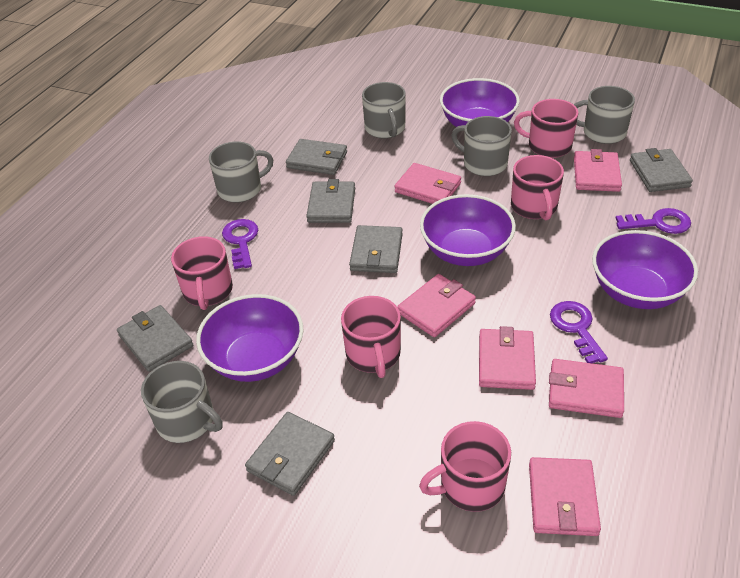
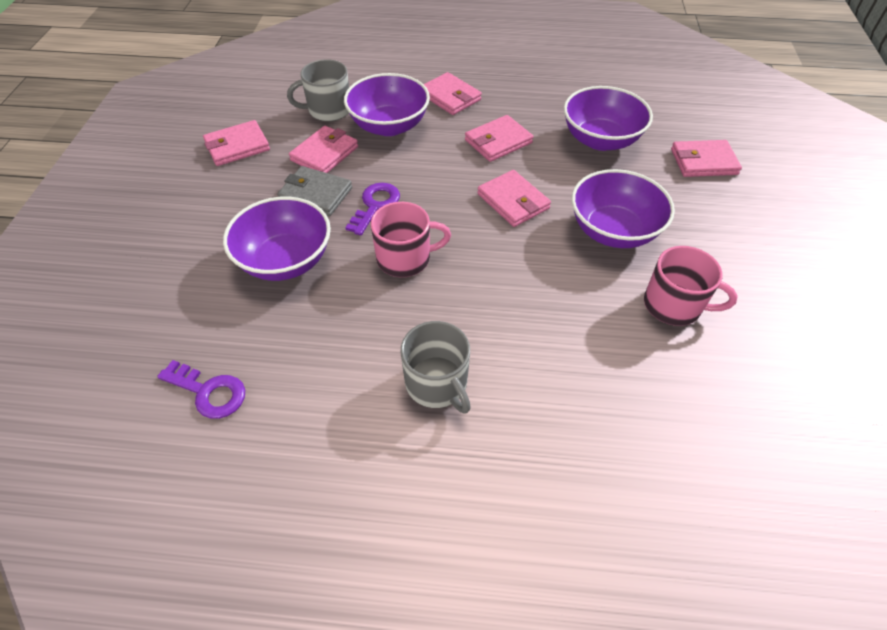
grey mug: [141,361,223,443] [209,141,273,202] [362,82,406,138] [452,116,512,176] [574,86,635,144] = 5 -> [287,59,349,122] [401,321,471,414] = 2
grey wallet: [117,305,193,372] [245,412,335,496] [286,139,347,175] [306,179,355,223] [349,225,403,273] [630,148,693,192] = 6 -> [277,166,352,216] = 1
pink mug: [171,236,233,310] [341,296,401,378] [419,421,511,512] [511,155,564,220] [514,99,579,158] = 5 -> [371,202,451,277] [644,246,738,326] = 2
purple key: [222,219,258,269] [550,301,608,363] [616,208,691,234] = 3 -> [157,360,245,419] [345,183,400,236] = 2

